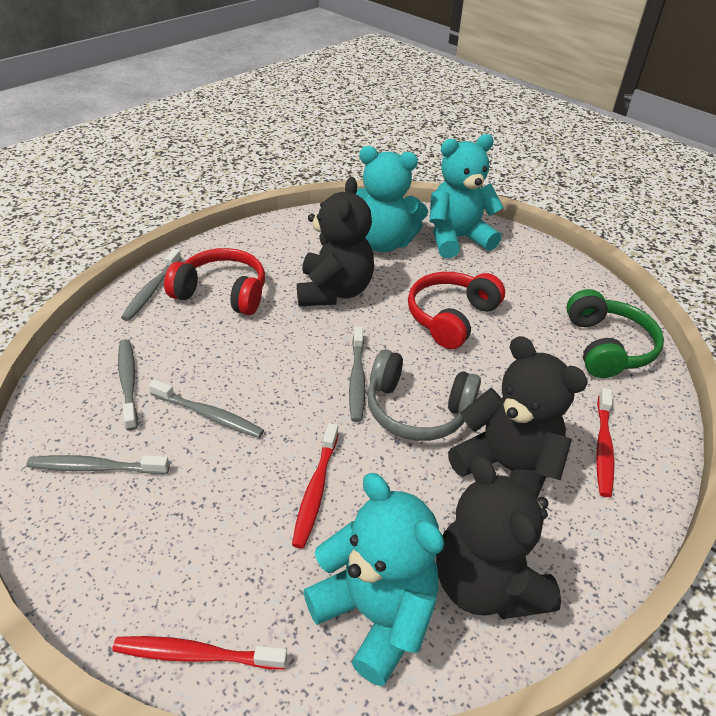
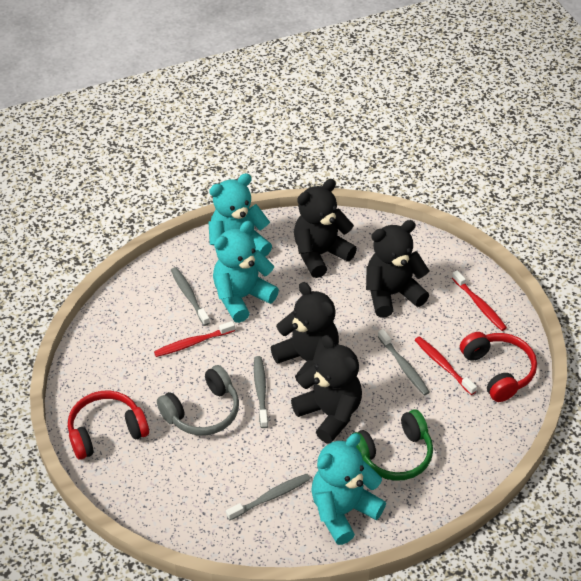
black teddy bear: [297,177,374,306] [436,455,561,619] [448,336,588,499] = 3 -> [271,282,339,388] [291,335,362,444] [294,179,357,278] [366,220,429,318] = 4
grey toothbrush: [26,455,170,474] [118,339,138,431] [121,249,182,321] [149,379,264,438] [349,326,365,422] = 5 -> [171,267,210,326] [226,474,310,520] [254,356,268,428] [378,329,430,396] = 4

